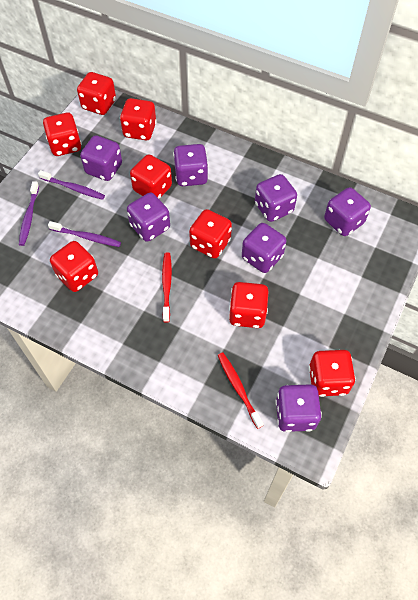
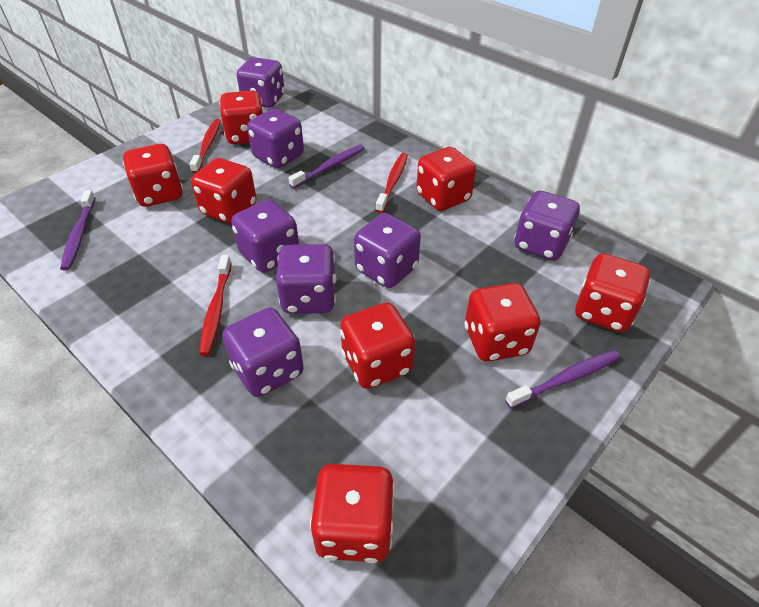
red toothbrush: [162,252,172,323] [218,352,264,429] = 2 -> [190,119,221,173] [199,255,232,356] [376,153,408,213] = 3

